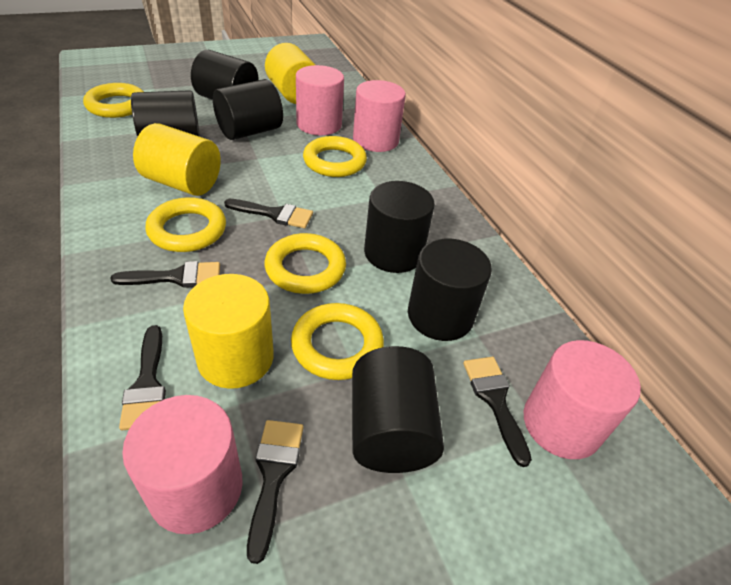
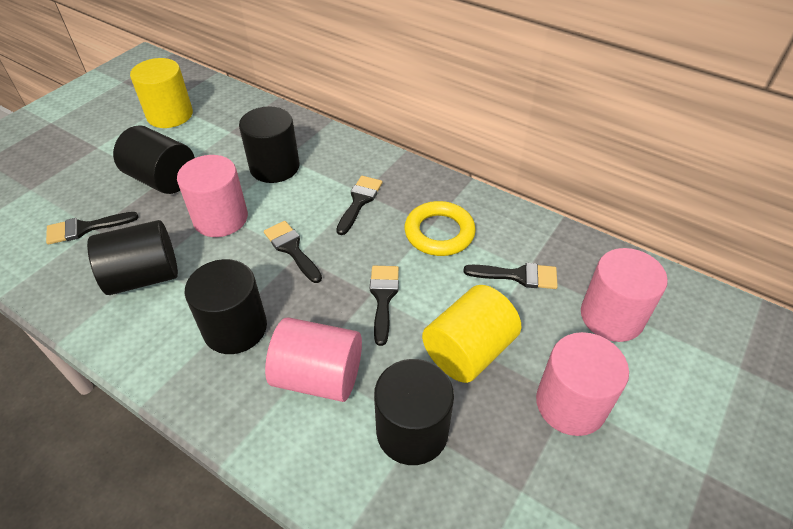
black cylinder: [131,90,200,137] [191,50,259,100] [213,79,283,140] [352,346,444,473] [364,181,435,273] [408,239,492,341] = 6 -> [87,220,178,295] [113,125,195,194] [185,259,267,354] [239,106,299,183] [374,359,454,465] = 5
yellow cylinder: [133,123,221,196] [183,274,274,389] [265,43,315,104] = 3 -> [130,58,193,128] [422,285,521,383] = 2
yellow ring: [83,83,144,118] [145,197,226,252] [264,233,346,294] [291,303,384,380] [303,136,367,177] = 5 -> [404,201,476,256] = 1

